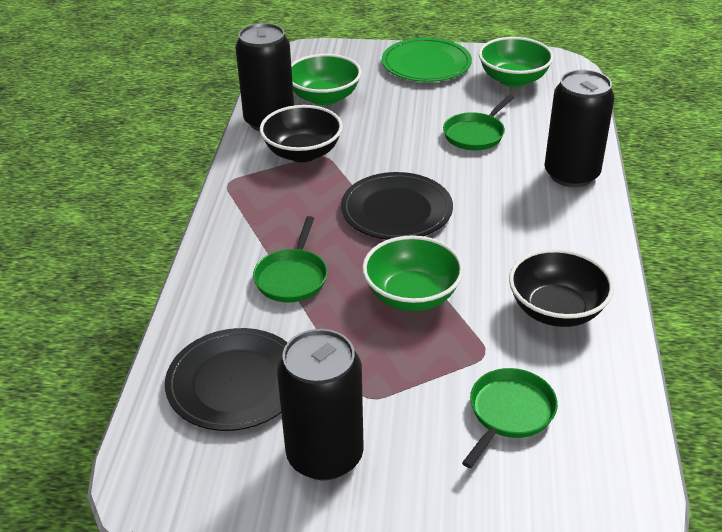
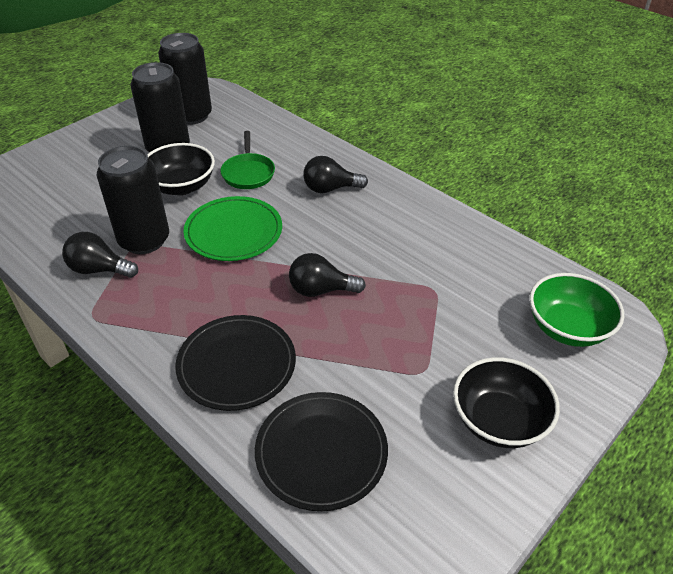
black light bulb: none = 0 -> [62,232,138,278] [289,253,366,297] [303,156,368,193] = 3
green bowl: [291,54,362,105] [362,235,464,311] [479,37,554,87] = 3 -> [529,273,624,347] = 1
green pan: [253,216,328,303] [443,95,514,150] [462,368,558,468] = 3 -> [220,131,275,189] = 1

